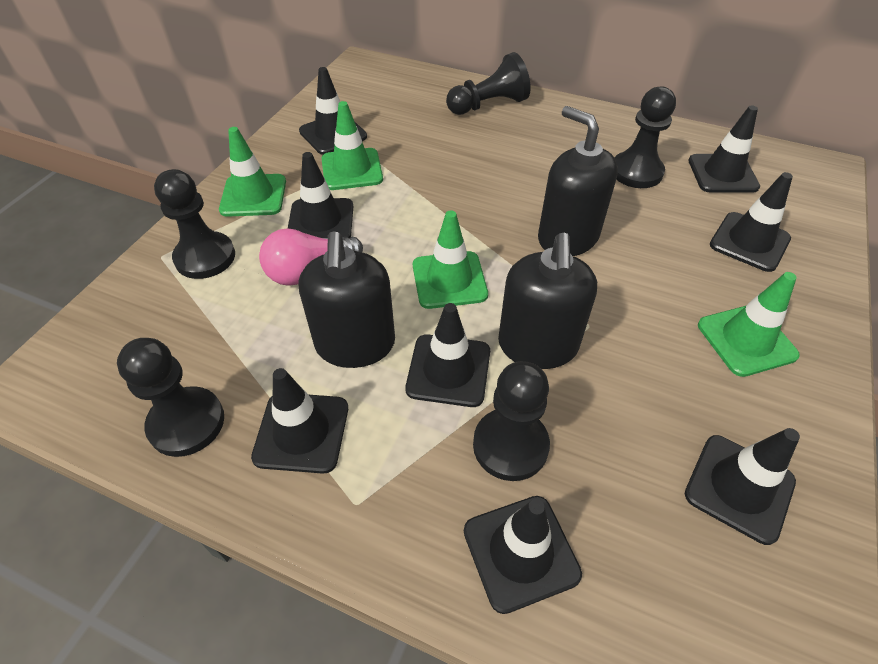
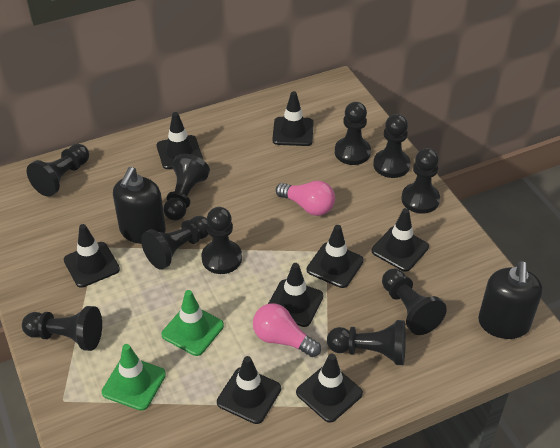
black pawn: [117,338,224,457] [154,169,235,279] [446,52,531,115] [473,361,550,481] [614,86,676,188] = 5 -> [22,306,102,351] [27,144,89,197] [141,216,209,269] [163,154,210,221] [202,207,242,274] [327,320,406,365] [335,102,371,165] [373,114,410,178] [382,269,447,335] [401,148,440,214] = 10
black soap dispenser: [299,231,395,368] [498,233,597,369] [538,106,618,256] = 3 -> [113,167,166,244] [478,261,542,339] = 2
green traffic cone: [219,127,286,217] [322,101,383,190] [413,210,488,309] [698,272,800,377] = 4 -> [102,344,166,411] [161,290,224,356] = 2
pink light bulb: [259,228,363,286] = 1 -> [253,303,321,357] [276,181,335,216] = 2

